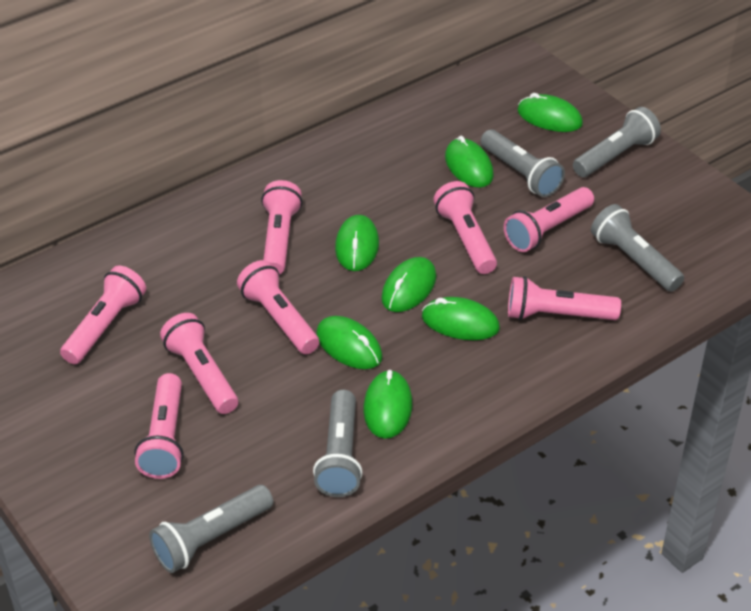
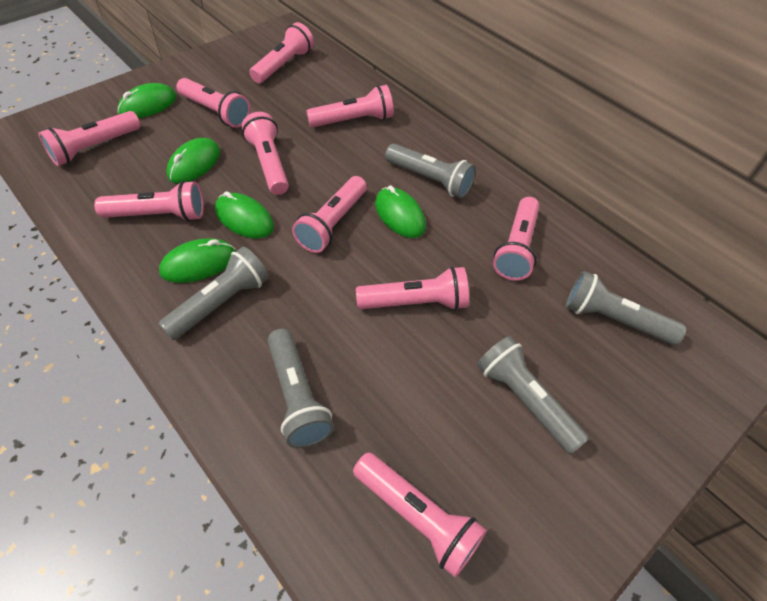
green mouse: [316,316,383,369] [335,215,379,271] [363,370,412,439] [381,257,436,312] [422,297,500,340] [445,136,494,188] [517,93,583,132] = 7 -> [117,83,176,118] [159,238,236,283] [166,138,220,183] [215,191,274,239] [375,186,426,238] = 5
pink flashlight: [60,265,146,364] [134,373,184,479] [160,313,238,414] [237,260,319,354] [261,180,302,275] [434,181,497,274] [504,187,594,252] [508,276,621,320] = 8 -> [39,111,141,166] [94,181,204,221] [176,78,250,128] [242,112,289,195] [249,22,314,83] [292,176,367,253] [307,85,393,127] [353,452,487,577] [356,266,469,311] [493,197,540,281] = 10

